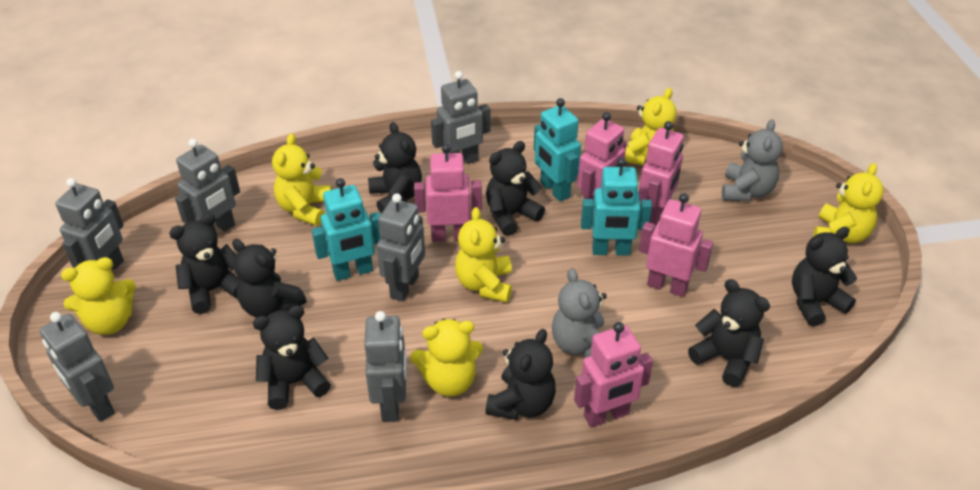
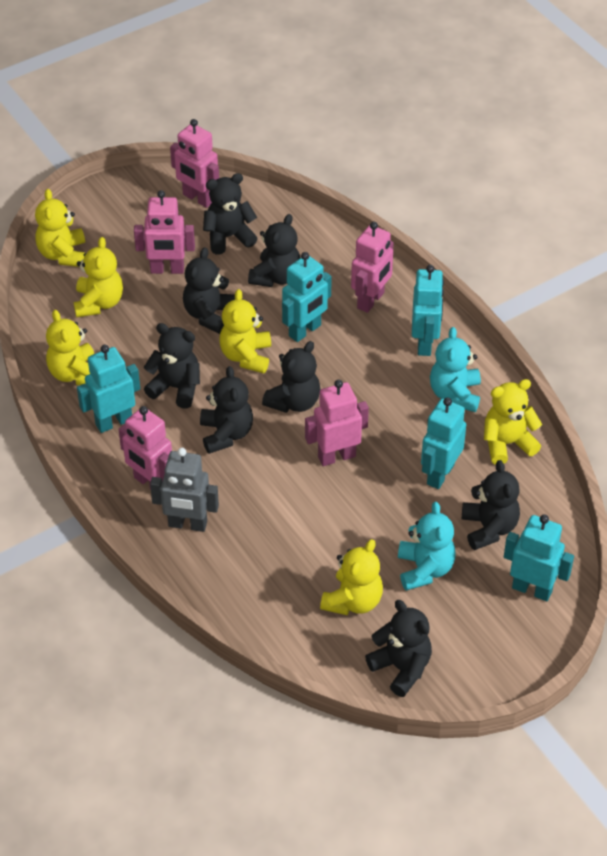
grey robot: [40,312,115,422] [55,178,124,270] [175,139,240,234] [364,311,406,422] [377,193,425,302] [431,71,490,164] = 6 -> [150,448,219,532] = 1
grey teddy bear: [552,268,607,358] [722,119,783,201] = 2 -> none = 0
turquoise robot: [312,178,381,281] [534,98,581,202] [581,158,652,256] = 3 -> [77,345,140,433] [282,252,332,342] [412,265,444,356] [421,397,466,489] [504,514,574,601] = 5
turquoise teddy bear: none = 0 -> [398,502,455,591] [430,327,481,412] = 2

